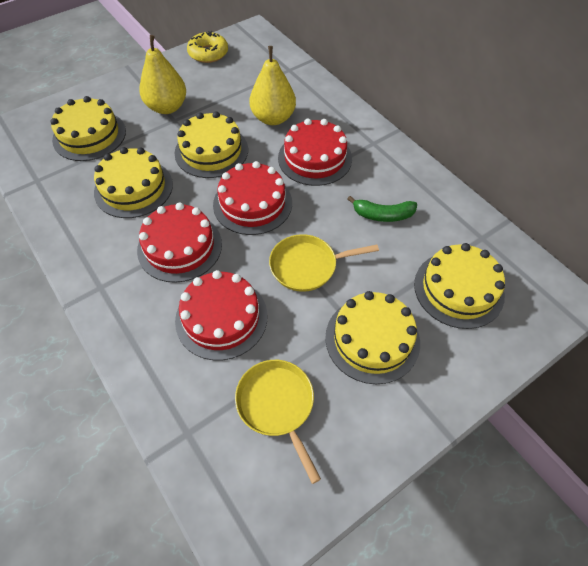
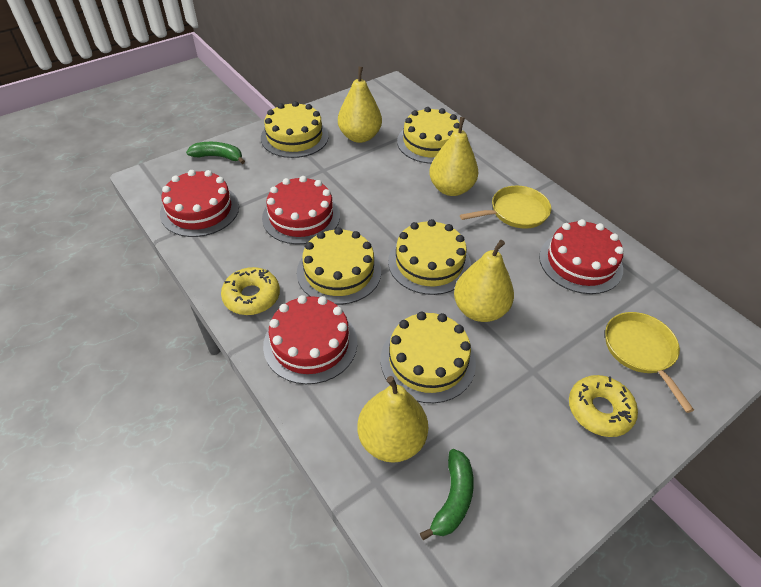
green banana: [347,196,417,222] = 1 -> [186,142,245,164] [420,449,474,540] = 2
yellow donut: [187,31,228,63] = 1 -> [221,267,280,315] [569,375,638,437] = 2
yellow pear: [139,35,186,114] [249,46,296,125] = 2 -> [338,67,382,143] [357,376,428,463] [429,117,478,196] [454,240,514,322] = 4

